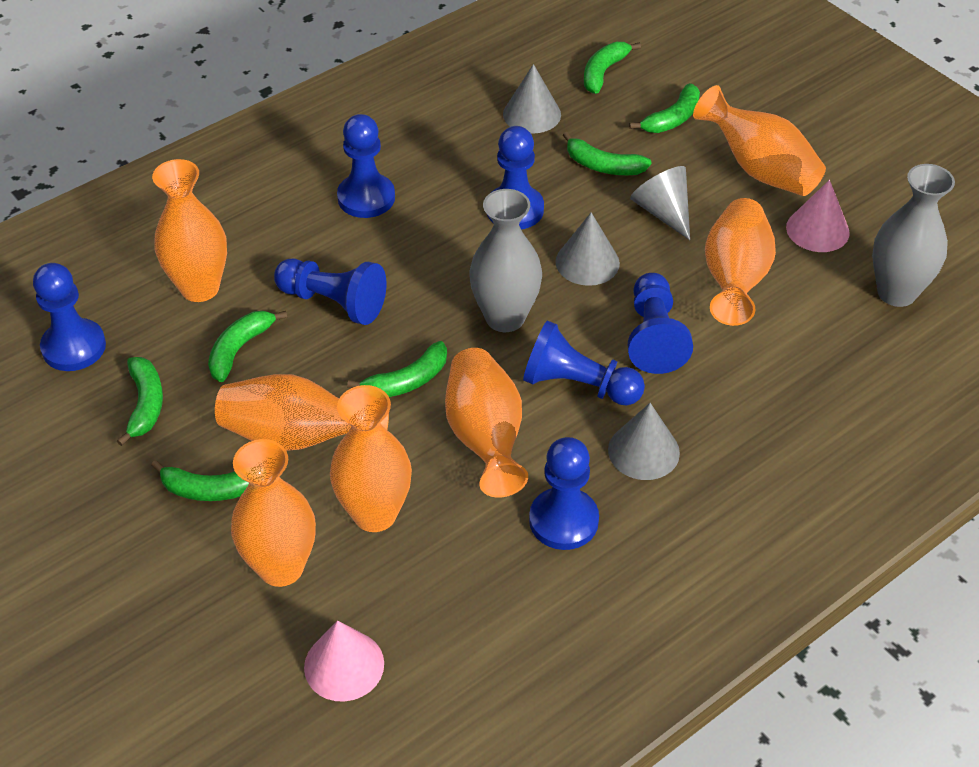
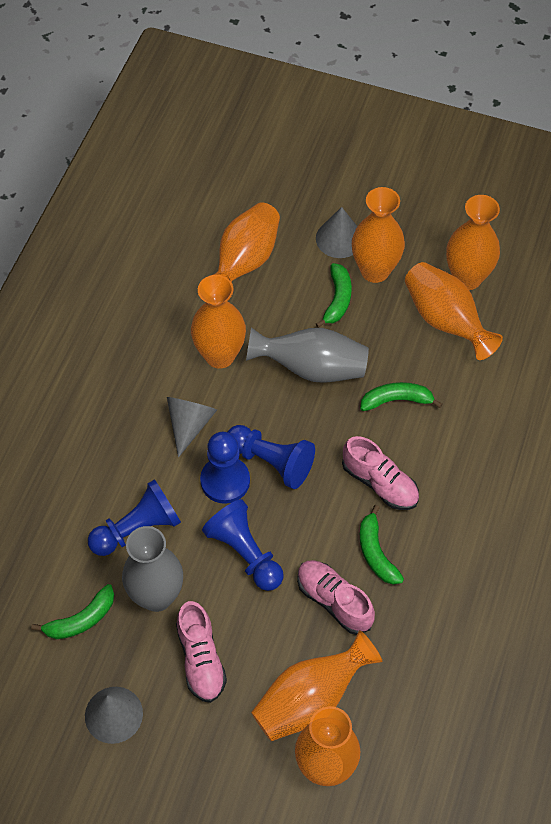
blue pawn: [33,263,106,371] [274,258,387,325] [337,114,395,218] [487,126,544,229] [523,321,645,406] [529,437,599,550] [628,273,693,374] = 7 -> [88,479,181,556] [200,432,250,504] [202,499,283,591] [227,425,315,489] = 4
green banana: [117,357,163,446] [151,460,249,501] [208,311,287,382] [347,341,447,397] [563,132,652,175] [584,42,641,94] [629,83,700,133] = 7 -> [31,584,114,639] [316,263,352,328] [360,382,442,411] [360,505,404,584] = 4
grey cone: [503,64,561,133] [556,212,620,286] [608,403,680,480] [630,166,690,240] = 4 -> [85,687,143,744] [167,397,217,458] [316,207,358,258] = 3
pink cone: [304,620,384,702] [786,180,850,252] = 2 -> none = 0
pink shoe: none = 0 -> [176,601,227,703] [297,560,375,635] [342,436,419,510] = 3

